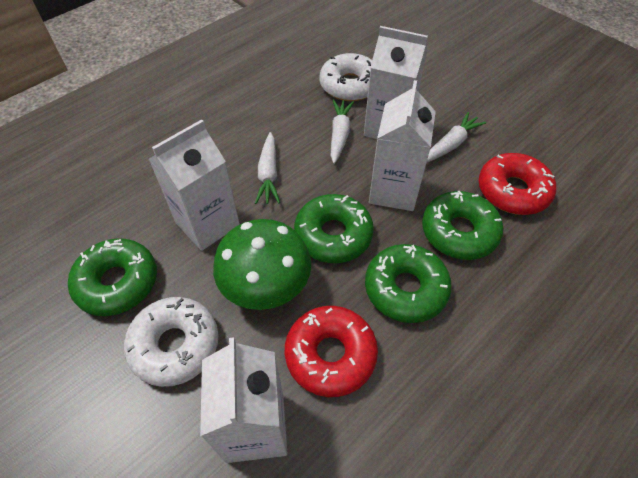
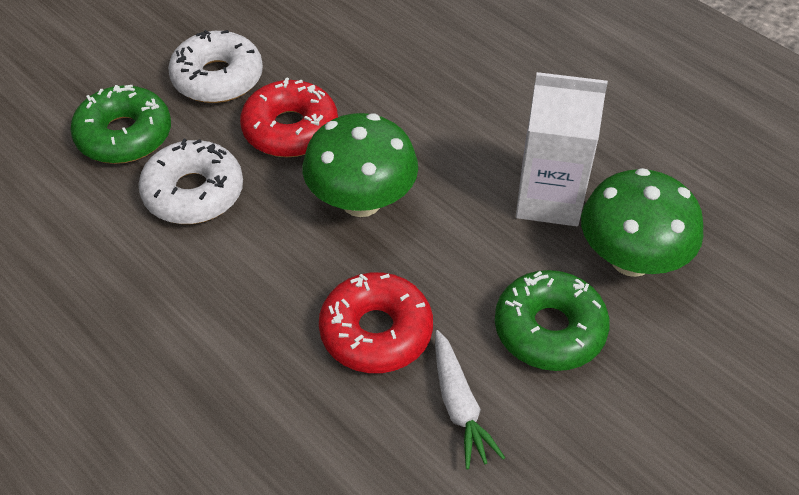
green donut: [68,238,157,316] [294,194,374,263] [365,244,452,323] [422,191,503,260] = 4 -> [70,85,171,164] [495,270,610,371] = 2
green mushroom: [213,219,311,310] = 1 -> [303,113,418,217] [581,168,703,277] = 2
white carrot: [255,132,280,204] [330,100,354,164] [427,112,486,162] = 3 -> [435,330,505,469] = 1
white carton: [149,119,240,251] [200,337,287,463] [364,26,428,139] [369,80,436,211] = 4 -> [516,72,608,226] = 1

